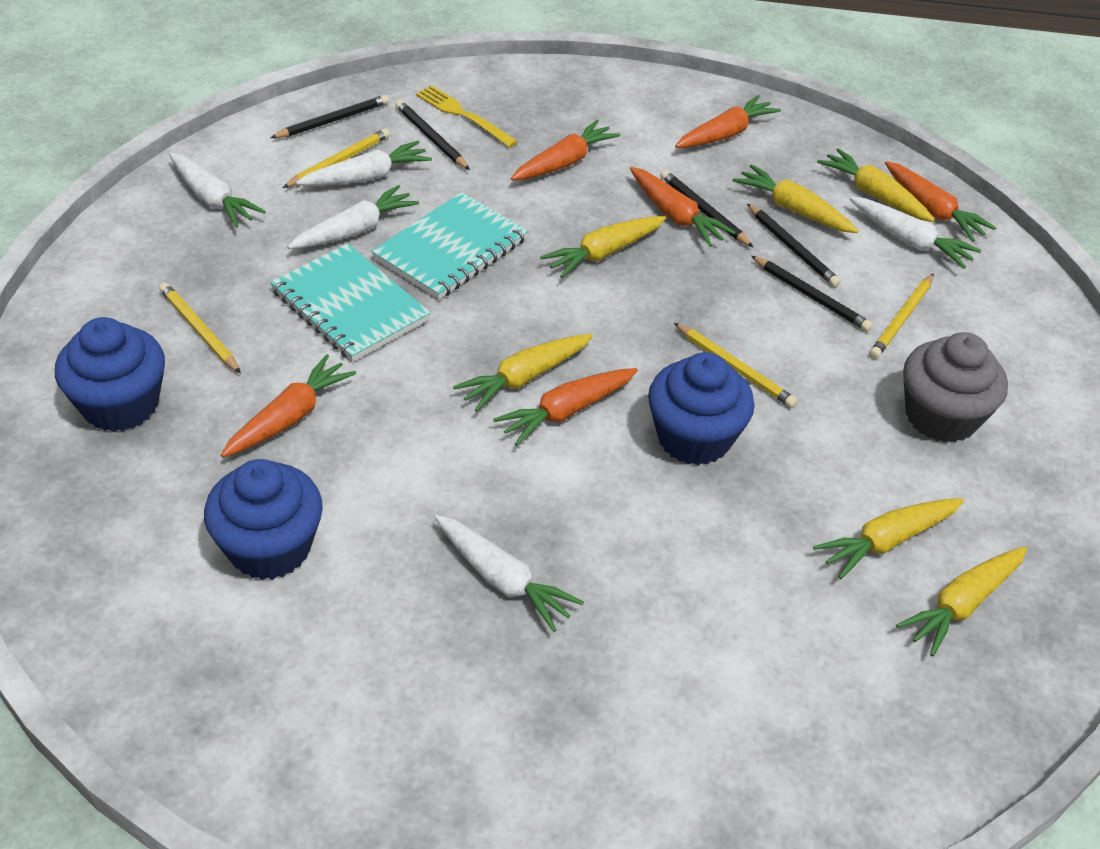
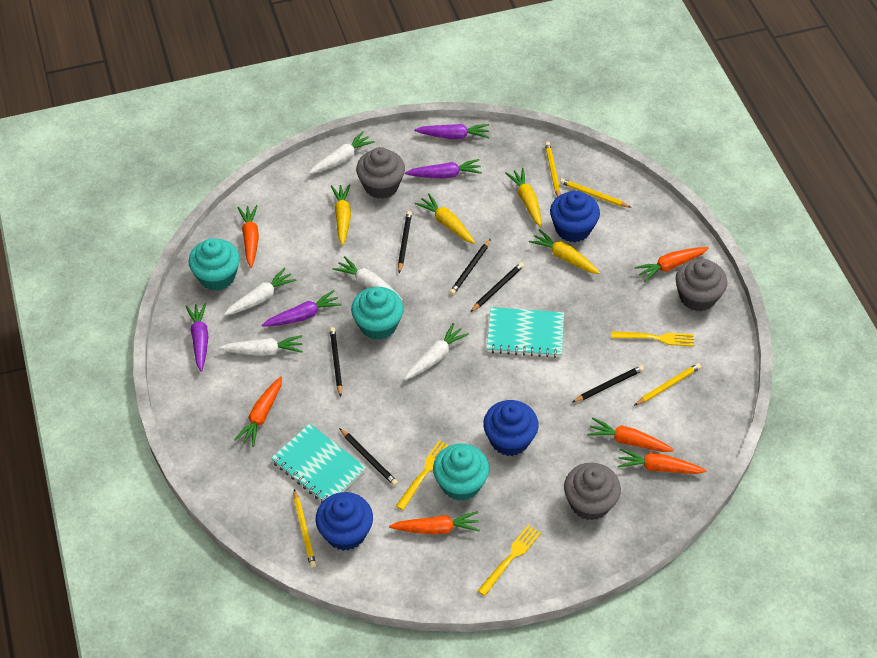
black pencil: [270,95,389,138] [395,100,470,170] [661,170,753,247] [747,204,841,287] [751,256,873,331] = 5 -> [330,327,342,397] [339,428,398,486] [398,211,412,273] [450,239,491,295] [470,262,524,312] [572,365,644,402] = 6
grey cupcake: [903,332,1008,443] = 1 -> [356,147,405,199] [564,463,621,520] [675,259,727,311] = 3
purple carrot: none = 0 -> [185,303,209,372] [262,290,342,327] [405,159,482,179] [414,124,489,139] = 4
turquoise cupcake: none = 0 -> [188,238,240,291] [351,287,404,340] [433,444,489,501] = 3
yellow carrot: [453,334,593,412] [540,216,666,278] [733,164,858,233] [813,498,964,579] [817,148,935,222] [896,547,1027,656] = 6 -> [331,184,351,245] [415,193,475,244] [506,168,542,227] [529,229,600,274] = 4
yellow fork: [416,85,518,147] = 1 -> [396,440,448,510] [478,525,541,596] [611,331,694,346] = 3

